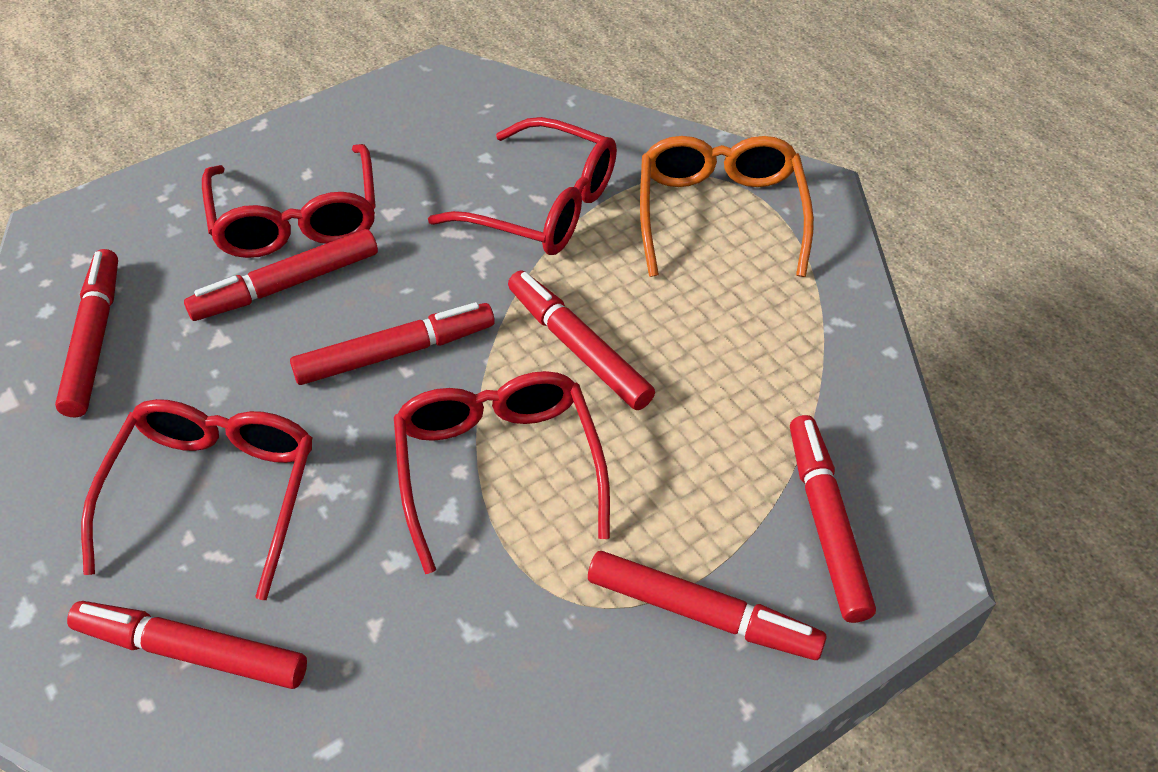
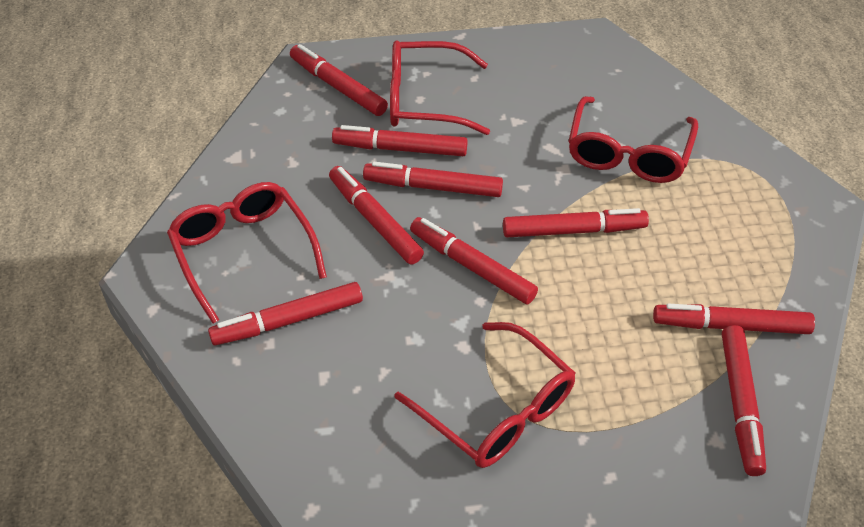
orange glasses: [640,136,814,277] = 1 -> none = 0
red marker: [55,249,118,417] [67,601,307,689] [184,229,378,321] [290,302,495,385] [508,271,655,410] [588,551,827,660] [790,415,876,623] = 7 -> [208,282,363,345] [290,44,388,116] [329,166,424,265] [332,125,468,156] [363,162,503,197] [410,217,538,305] [503,208,649,237] [653,303,815,334] [722,325,766,476] = 9

